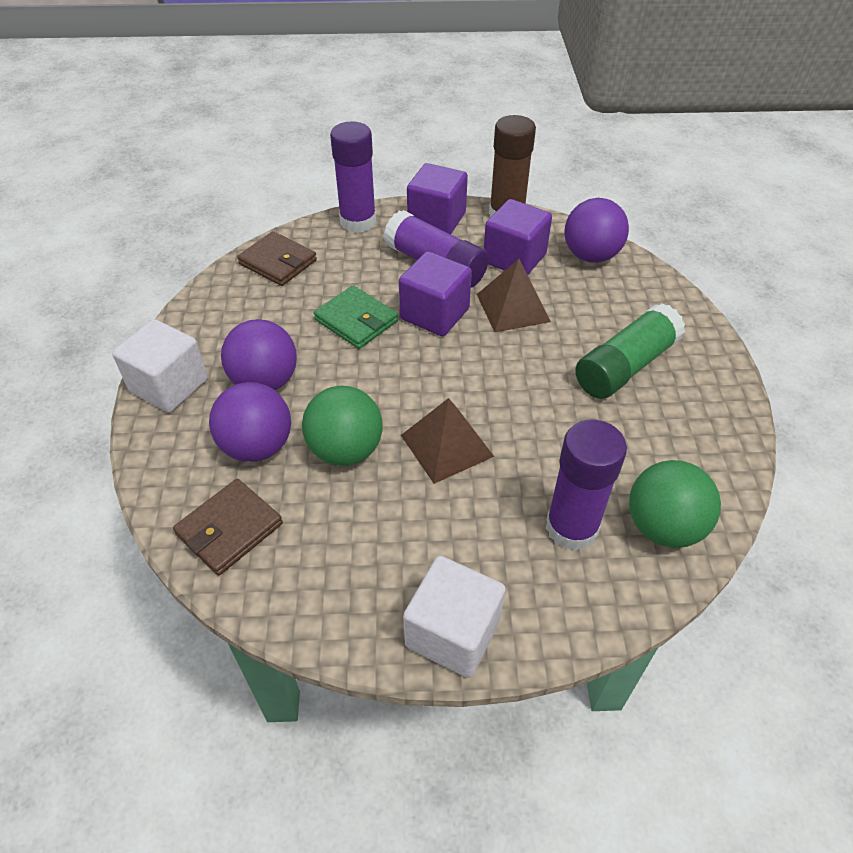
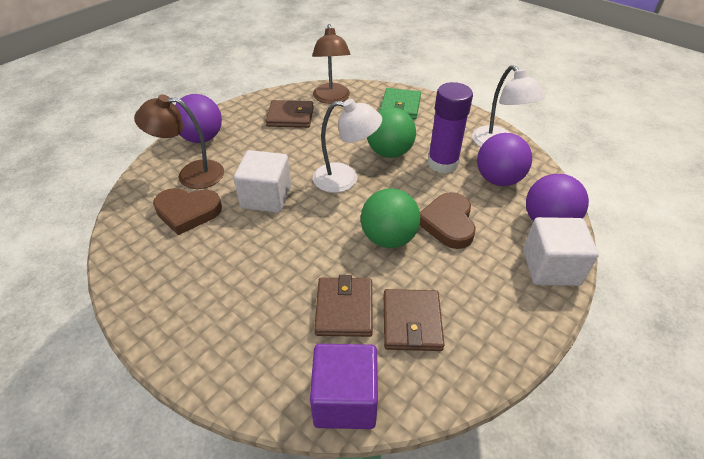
brown glue stick: [489,115,536,217] = 1 -> none = 0
brown heart: none = 0 -> [153,188,222,235] [420,192,476,249] = 2
brown lamp: none = 0 -> [134,95,224,189] [312,24,351,104] = 2
brown pyramid: [401,398,494,484] [477,259,551,332] = 2 -> none = 0
brown wallet: [173,479,283,575] [237,231,317,286] = 2 -> [266,100,314,128] [314,275,373,337] [384,289,445,351] = 3
green glue stick: [575,303,685,399] = 1 -> none = 0
purple cube: [399,251,472,336] [407,163,468,234] [484,199,552,275] = 3 -> [310,344,378,429] = 1
purple glue stick: [330,121,376,233] [384,210,489,288] [546,420,627,551] = 3 -> [428,82,473,173] = 1
white lamp: none = 0 -> [313,99,382,193] [472,65,545,147] = 2

